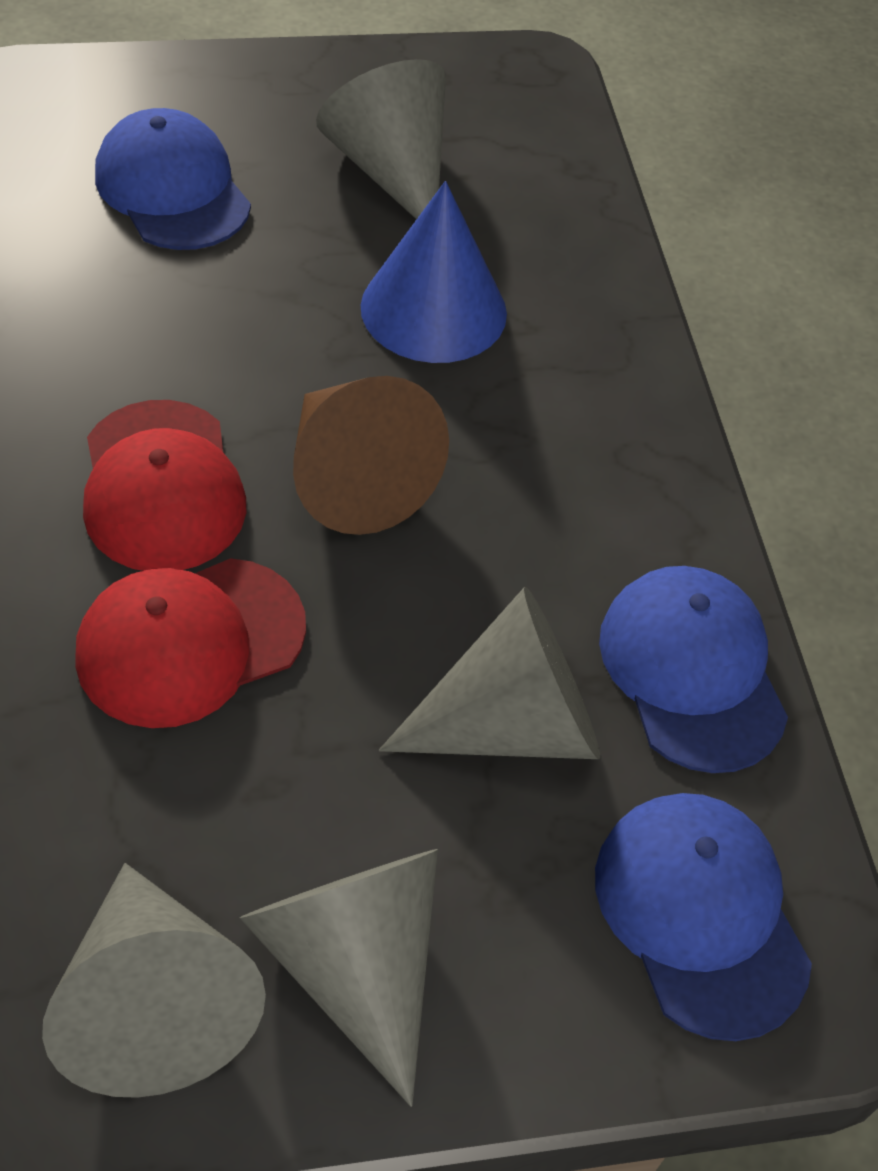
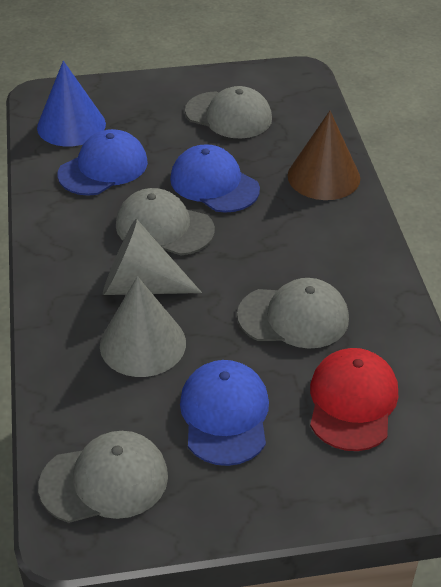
grey cap: none = 0 -> [38,431,168,523] [116,188,215,255] [185,86,272,138] [237,278,349,349] = 4
grey cone: [42,863,266,1098] [240,849,438,1107] [316,59,446,219] [379,587,600,759] = 4 -> [100,276,186,377] [103,219,202,295] = 2
red cap: [75,558,306,728] [83,400,246,571] = 2 -> [310,348,398,451] = 1

